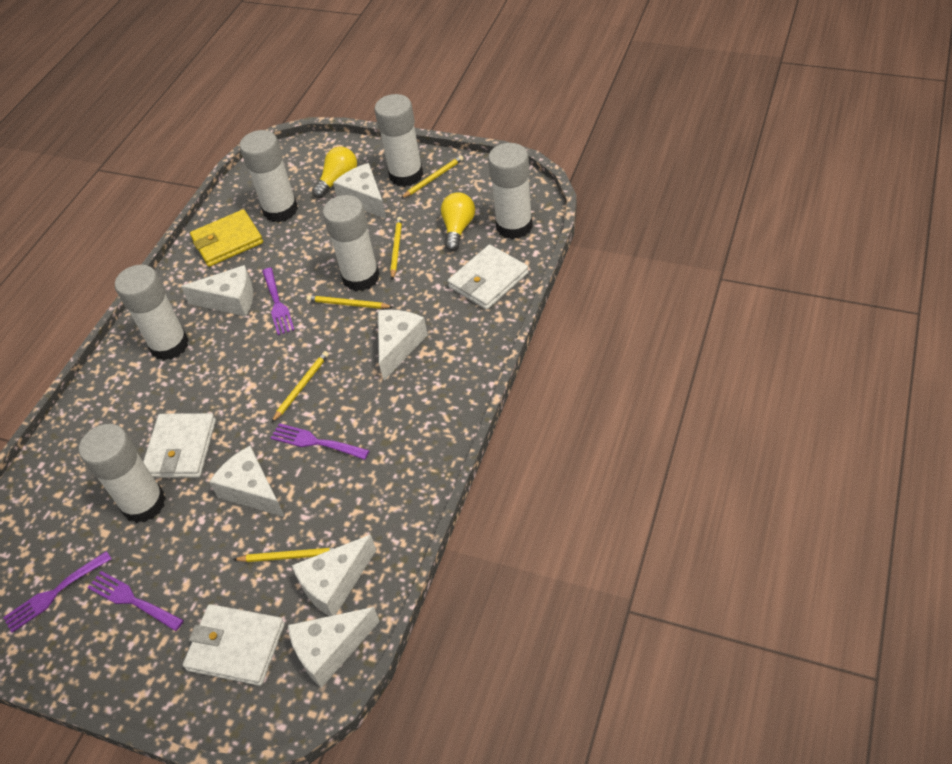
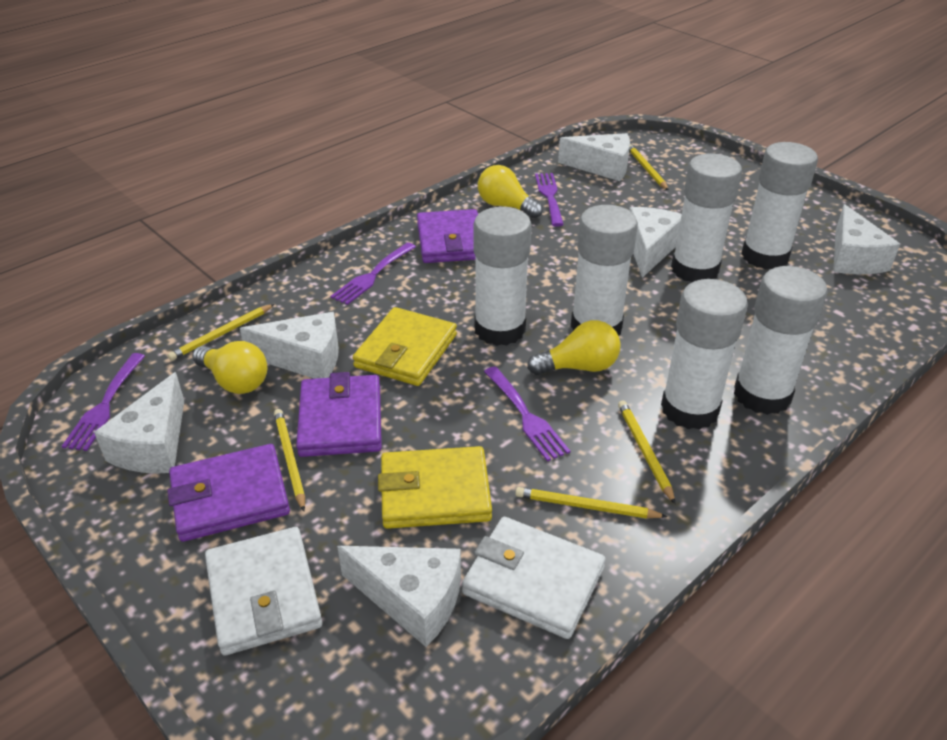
purple wallet: none = 0 -> [167,444,290,542] [296,372,382,457] [417,209,478,263] = 3
white wallet: [143,413,216,478] [183,604,285,686] [448,245,529,310] = 3 -> [205,527,322,656] [462,517,606,639] = 2
yellow light bulb: [312,147,357,198] [441,192,475,251] = 2 -> [192,341,267,394] [478,165,543,218] [527,320,621,375] = 3
yellow wallet: [190,209,263,267] = 1 -> [353,307,457,386] [378,446,492,529] = 2

